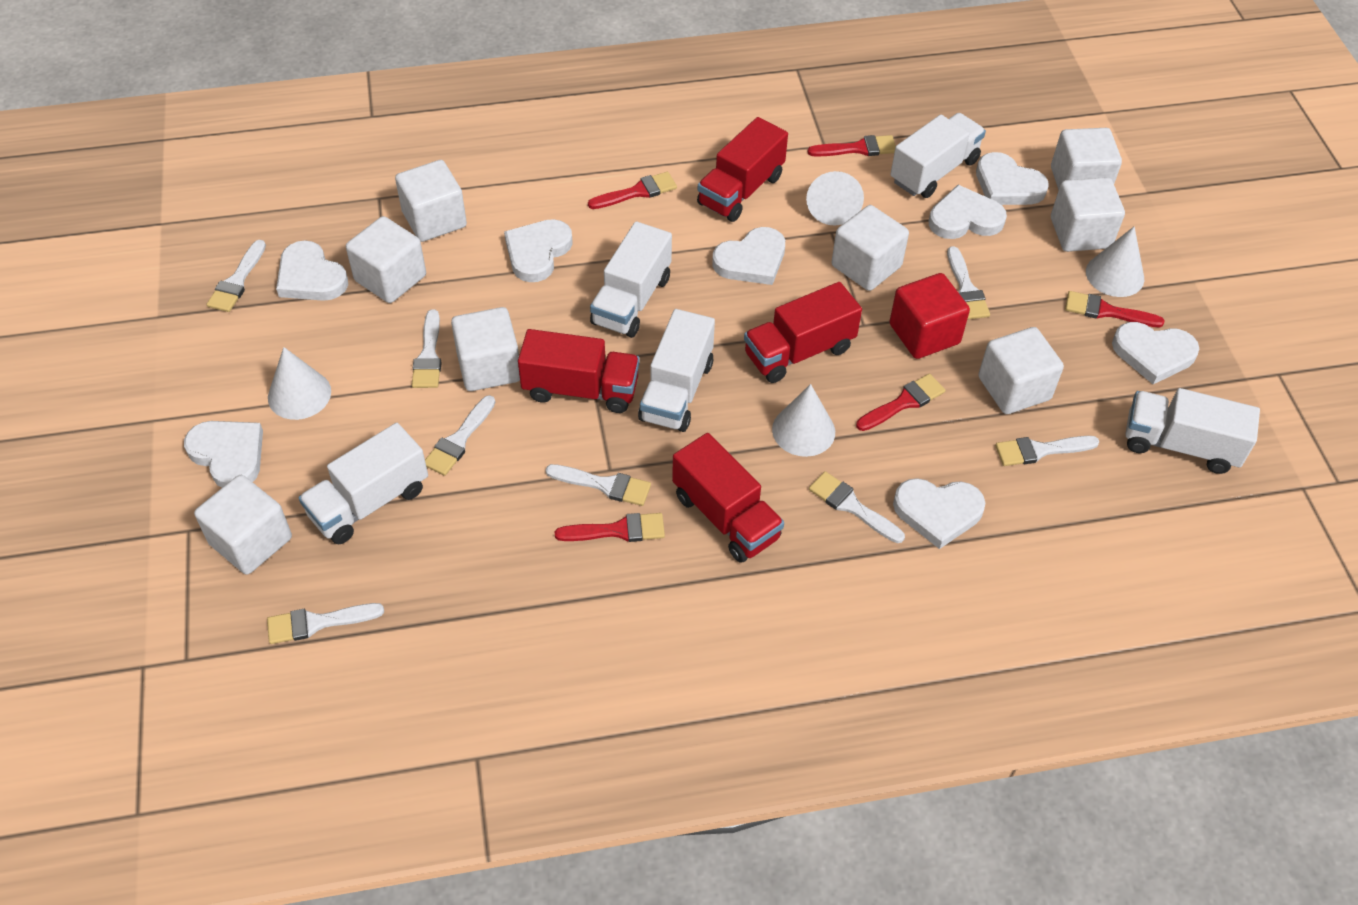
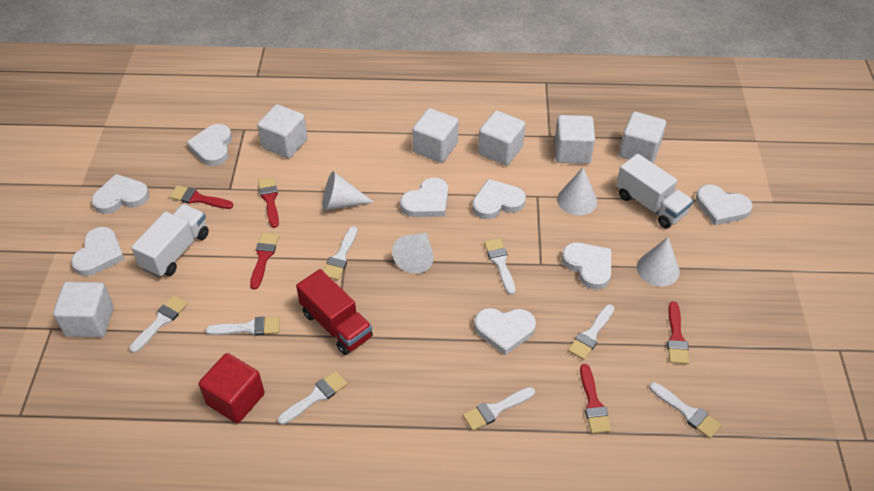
red truck: [518,329,640,413] [672,433,784,563] [697,117,788,222] [744,282,862,383] = 4 -> [296,269,373,355] = 1
white cube: [194,475,292,575] [346,216,426,303] [395,160,467,242] [451,307,520,391] [832,205,909,291] [978,327,1064,414] [1051,128,1122,190] [1051,177,1125,252] = 8 -> [53,282,114,337] [257,104,308,159] [412,108,458,163] [478,110,525,166] [555,115,595,164] [619,112,666,163] = 6
white truck: [299,423,428,544] [590,221,672,338] [638,309,715,432] [890,113,986,198] [1126,388,1260,474] = 5 -> [131,204,209,278] [616,154,693,228] = 2

